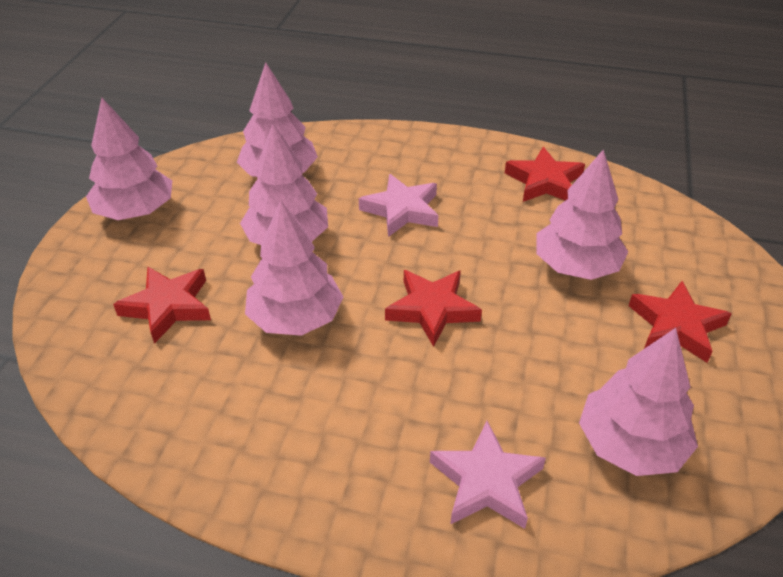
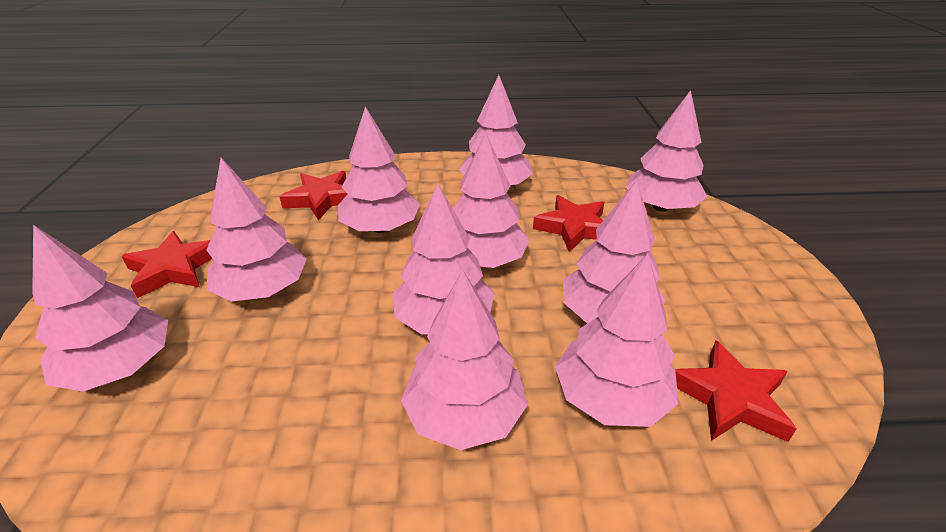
pink star: [359,174,439,237] [430,421,546,529] = 2 -> none = 0
pink tree: [86,98,172,220] [237,62,318,177] [240,124,328,245] [245,200,343,336] [536,149,628,280] [579,328,698,476] = 6 -> [32,225,168,392] [206,158,307,301] [338,107,420,233] [392,184,495,335] [401,270,528,450] [453,133,530,268] [459,75,533,185] [555,254,679,427] [563,180,666,324] [626,90,708,212] = 10

